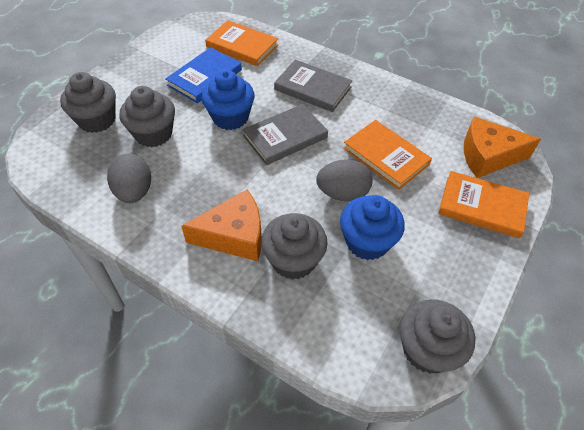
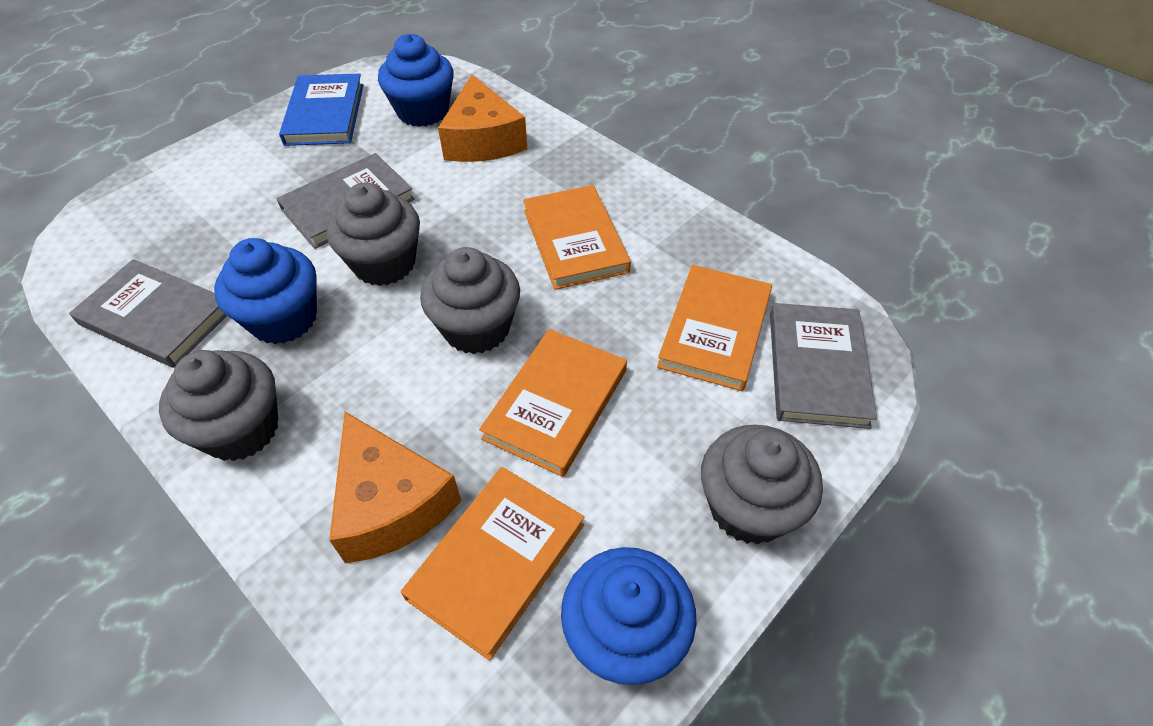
blue cupcake: [201,70,254,130] [340,195,405,260] = 2 -> [214,238,317,344] [378,34,454,127] [561,547,697,685] = 3
grey book: [242,104,328,165] [274,60,353,112] = 2 -> [69,259,227,368] [276,153,415,249] [770,303,877,429] = 3
grey egg: [107,154,151,203] [316,159,372,202] = 2 -> none = 0
orange book: [205,20,278,66] [343,120,432,190] [438,171,529,238] = 3 -> [401,467,584,661] [479,329,627,477] [523,185,631,290] [657,265,772,391] = 4

